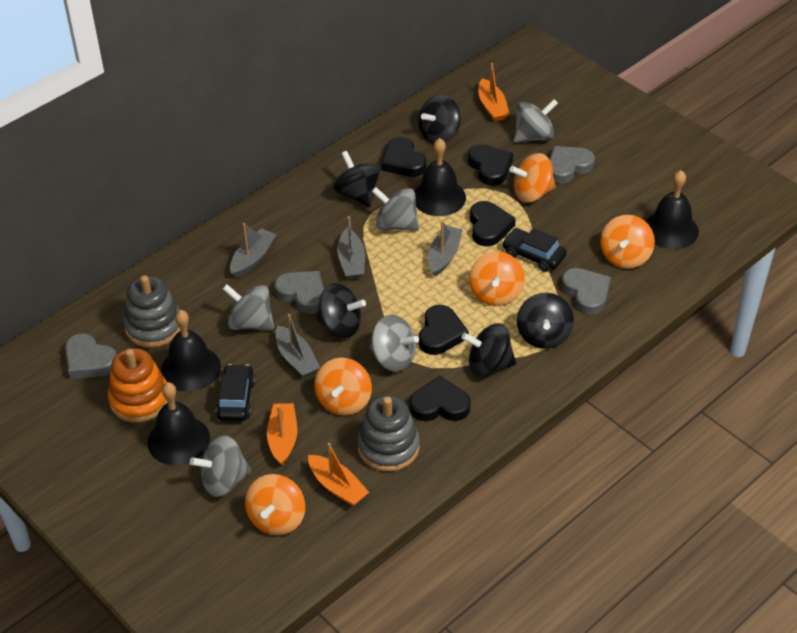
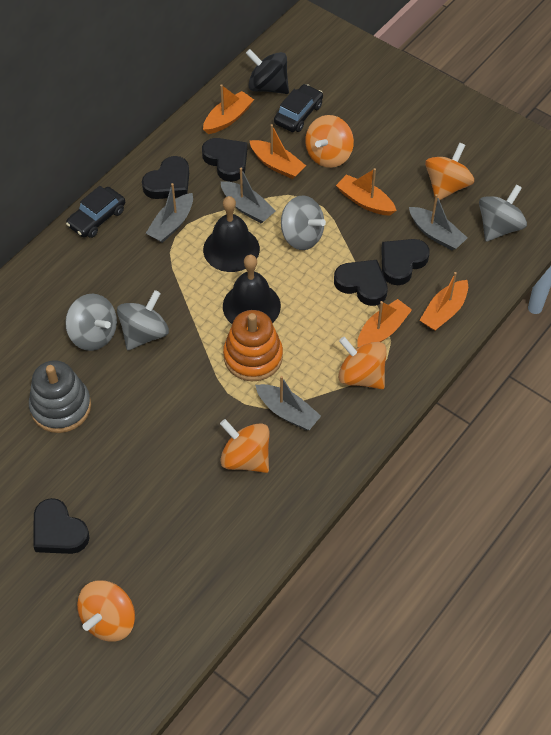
black bell: [148,382,210,465] [161,310,221,392] [414,138,466,216] [645,170,699,249] = 4 -> [203,196,260,272] [223,255,281,324] = 2
black spinning top: [316,283,366,338] [333,151,380,207] [418,95,461,144] [461,323,516,376] [517,293,574,349] = 5 -> [246,49,289,94] = 1
grey heart: [65,333,117,379] [274,271,324,313] [549,146,595,184] [561,268,611,315] = 4 -> none = 0
grey spinning top: [190,436,252,497] [223,284,274,330] [370,315,419,372] [371,187,419,231] [513,99,558,143] = 5 -> [65,294,117,351] [117,290,169,350] [281,195,326,250] [479,185,527,242] = 4
grey stacking toy: [123,275,181,348] [357,395,420,472] = 2 -> [29,360,91,433] = 1
orange boat: [267,403,297,465] [308,443,369,506] [478,63,509,122] = 3 -> [203,84,254,134] [249,124,306,179] [336,168,397,215] [357,299,412,347] [420,272,468,331] = 5

